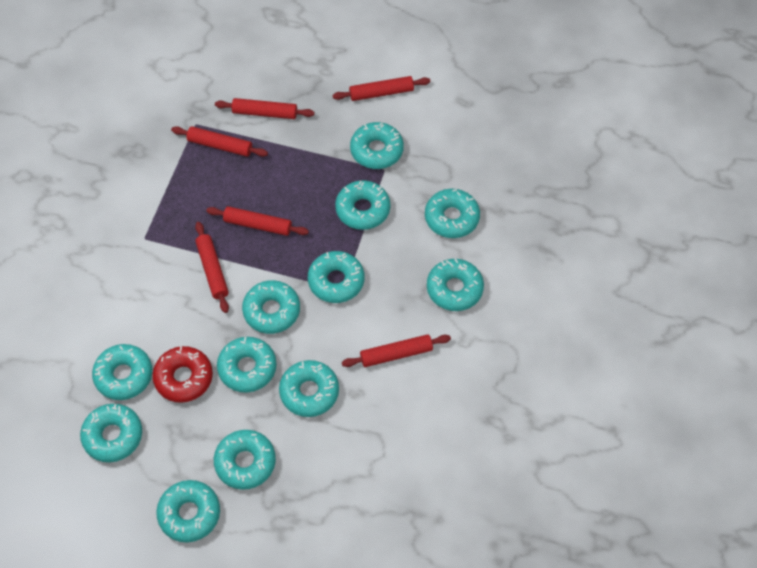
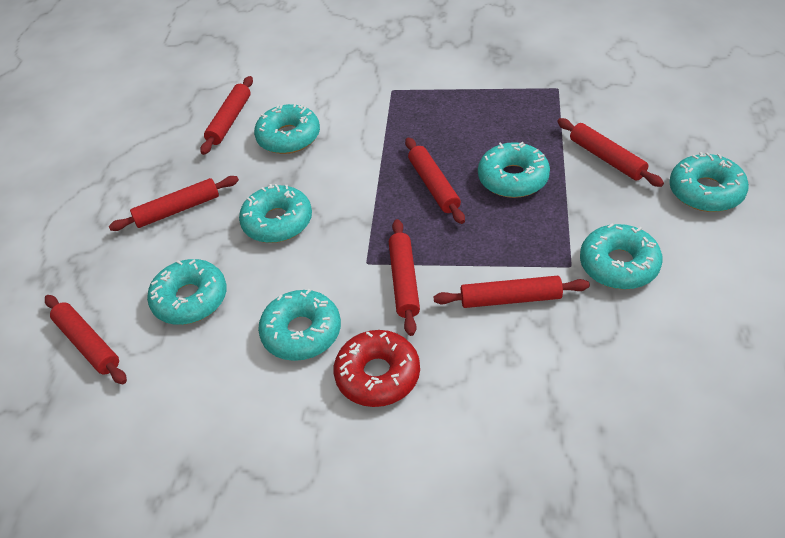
red rolling pin: [171,126,268,157] [195,222,229,313] [206,206,309,236] [215,98,314,119] [333,76,430,101] [342,334,451,367] = 6 -> [45,295,127,384] [109,176,239,231] [200,76,253,155] [389,219,420,336] [405,137,465,224] [433,276,590,308] [557,118,664,187] = 7
turquoise donut: [80,404,142,462] [92,344,153,400] [156,480,220,543] [214,430,276,490] [217,337,277,393] [242,280,300,334] [279,360,339,417] [308,251,364,303] [335,180,390,230] [350,122,404,169] [425,189,480,238] [427,259,484,311] = 12 -> [147,259,226,325] [239,184,312,243] [254,104,320,154] [258,289,341,361] [478,142,550,198] [580,224,663,290] [669,152,749,212] = 7

